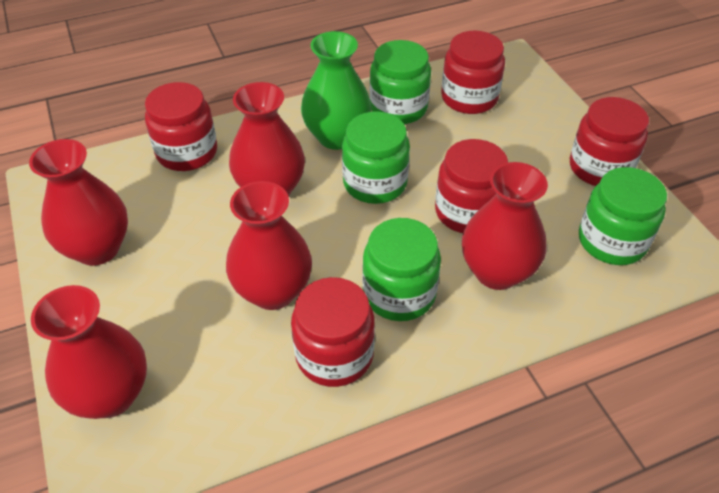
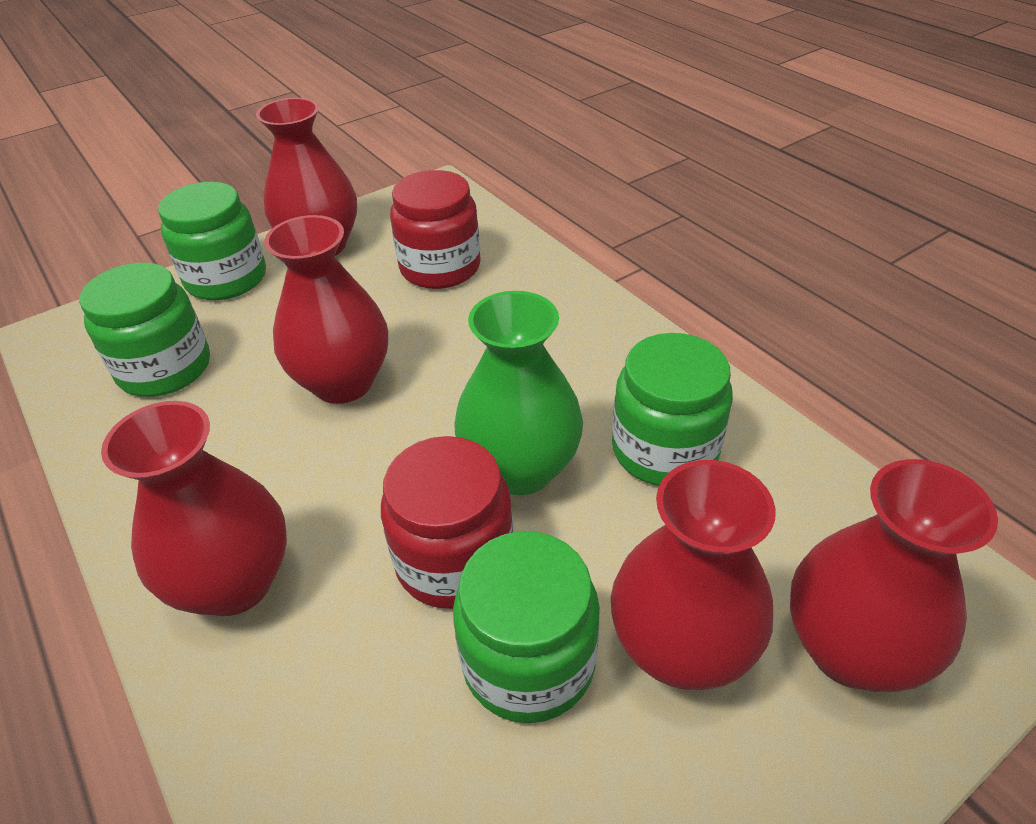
red jar: [145,82,217,171] [291,277,375,387] [435,139,508,233] [441,31,505,114] [570,97,649,186] = 5 -> [381,436,514,609] [390,170,481,289] = 2

